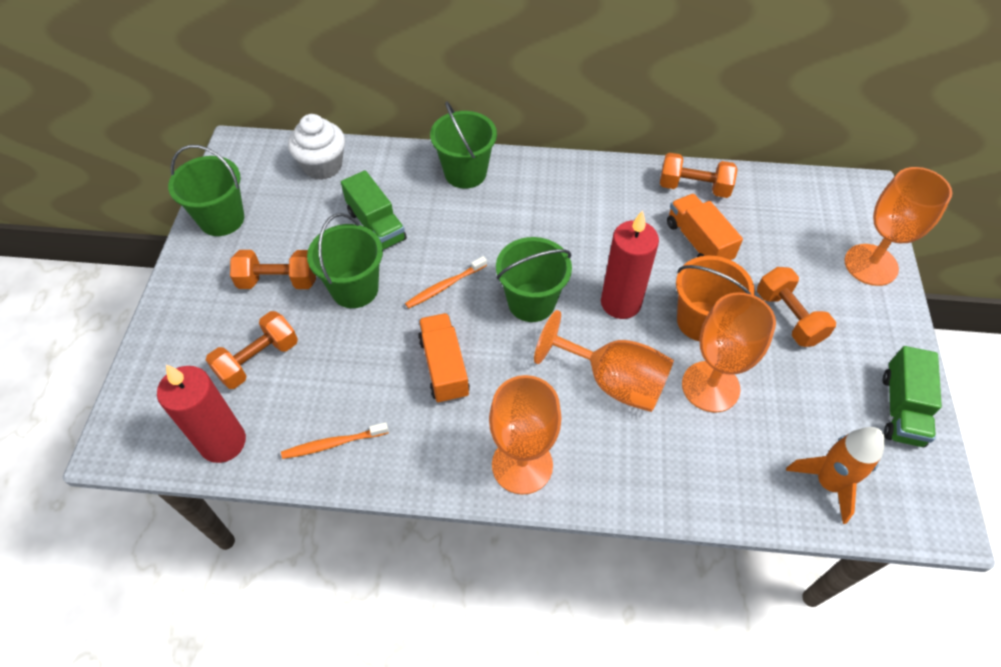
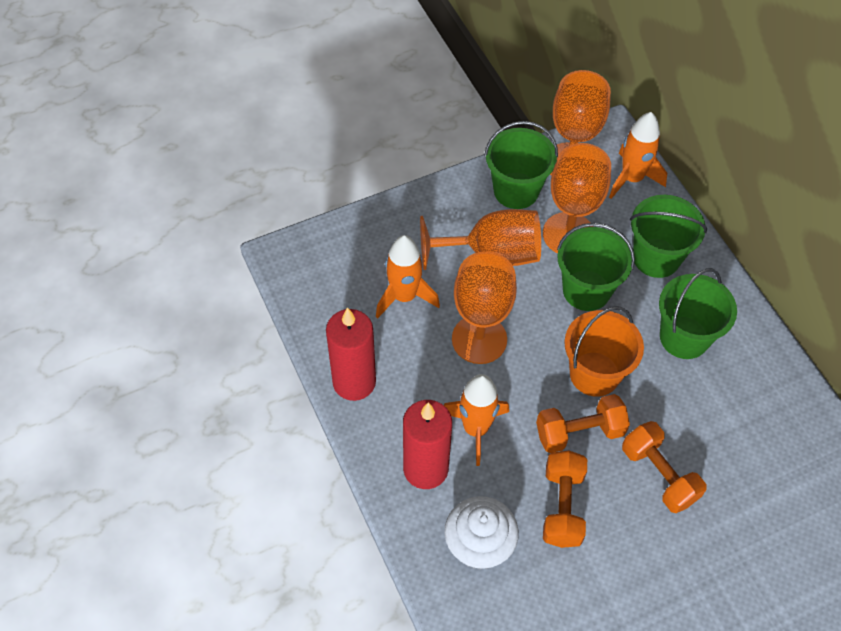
green truck: [341,170,407,249] [883,346,942,447] = 2 -> none = 0
orange dumbbell: [206,311,298,389] [230,250,316,289] [660,153,738,198] [757,267,836,347] = 4 -> [536,394,630,453] [543,451,587,548] [622,421,707,513] = 3
orange rocket: [786,427,885,524] = 1 -> [376,235,440,319] [444,374,509,466] [609,112,667,199] = 3
orange toothbrush: [281,422,389,459] [405,256,487,309] = 2 -> none = 0
orange truck: [418,313,470,404] [667,194,743,260] = 2 -> none = 0

